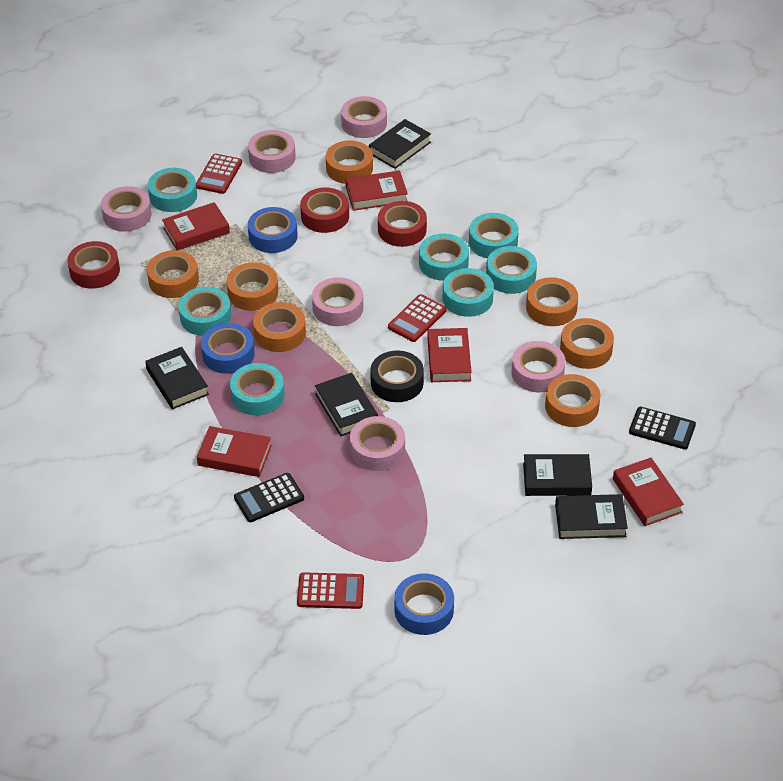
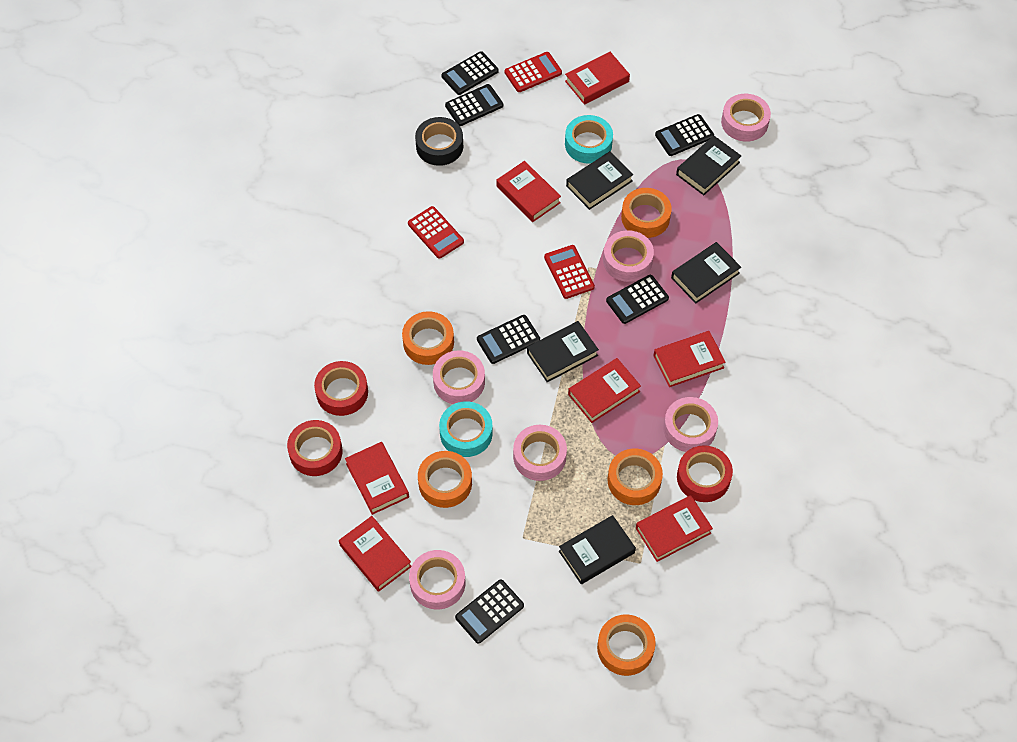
black calculator: [234,473,304,522] [629,407,696,449] = 2 -> [441,51,499,95] [445,84,503,126] [455,579,524,644] [477,315,540,364] [606,275,669,324] [655,114,714,156] = 6
blue tape: [201,323,255,374] [248,207,298,253] [394,574,454,635] = 3 -> none = 0
orange tape: [147,250,199,298] [227,262,278,311] [253,302,306,352] [326,140,373,184] [526,277,578,326] [545,374,600,427] [560,318,614,369] = 7 -> [402,311,454,365] [418,451,472,508] [597,614,656,676] [608,449,663,505] [621,188,672,238] = 5
red book: [162,202,230,250] [197,426,272,477] [346,170,408,211] [427,328,472,382] [613,458,684,526] = 5 -> [339,516,411,592] [345,442,409,515] [496,161,561,222] [565,52,630,105] [568,358,641,423] [636,495,713,562] [653,331,726,387] = 7
turquoise tape: [148,168,197,212] [179,287,231,336] [230,363,285,415] [419,234,469,281] [443,268,494,317] [469,213,519,258] [486,246,537,294] = 7 -> [439,401,493,457] [565,115,613,164] = 2

